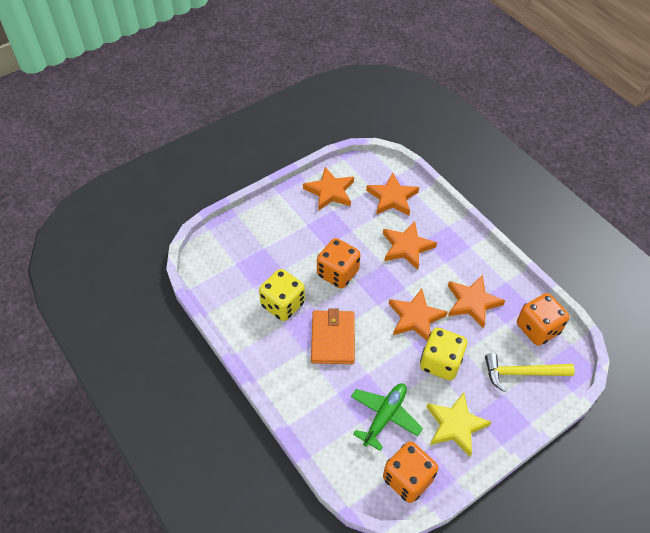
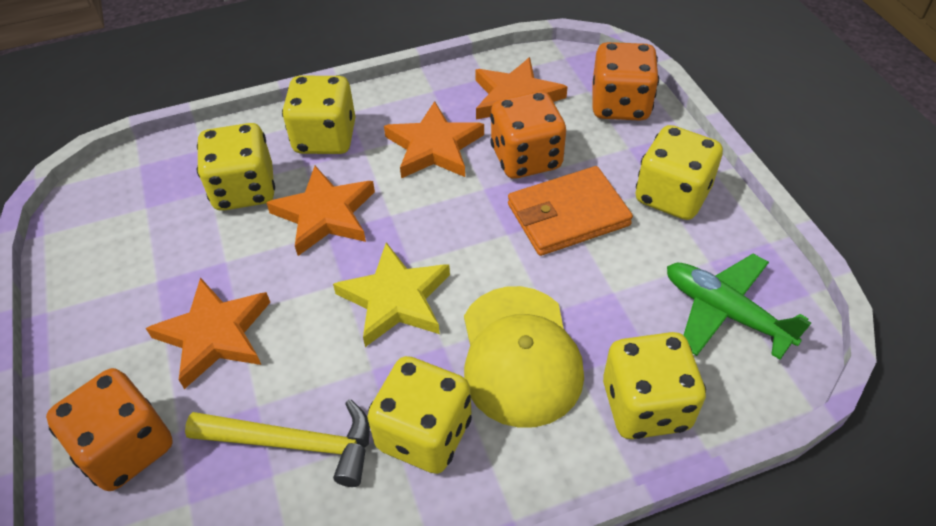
orange star: [303,167,354,211] [366,173,419,216] [383,221,437,270] [389,289,448,341] [448,275,505,328] = 5 -> [146,277,270,389] [266,166,375,256] [384,101,484,178] [475,57,567,119] = 4
yellow cap: none = 0 -> [464,286,584,428] = 1
yellow dice: [259,269,305,321] [420,328,467,381] = 2 -> [197,123,275,211] [282,76,355,154] [367,356,472,474] [603,332,706,439] [635,125,723,220] = 5

